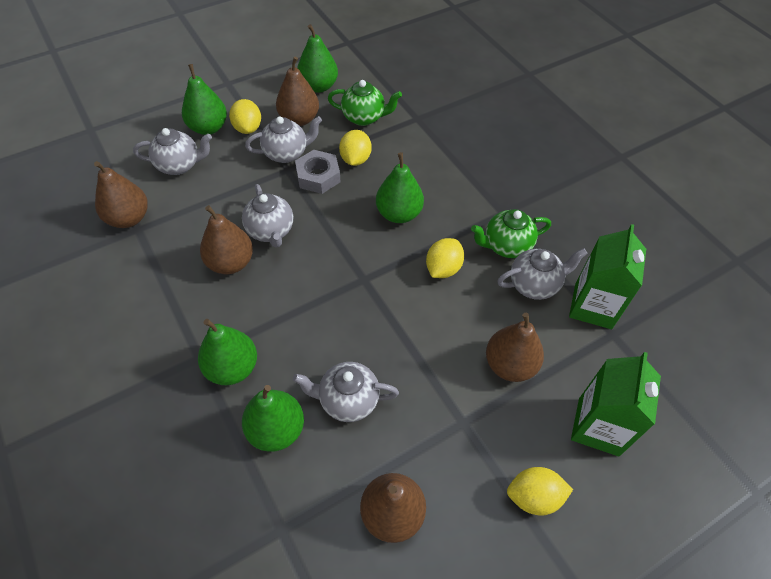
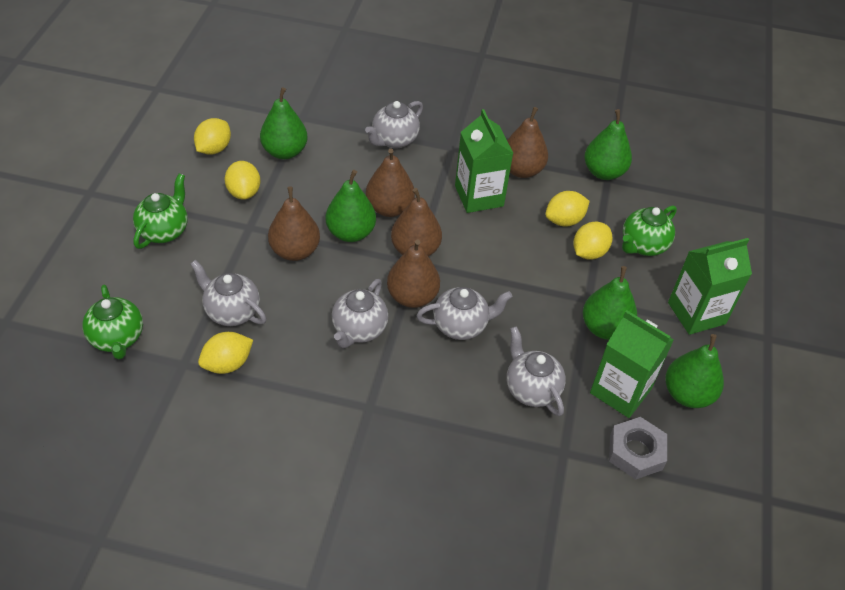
green carton: [569,224,646,329] [571,352,661,457] = 2 -> [455,109,513,213] [590,310,674,418] [668,238,752,335] = 3
green teapot: [328,80,402,126] [471,209,551,258] = 2 -> [82,285,143,359] [133,174,188,249] [622,205,677,256] = 3
yellow lemon: [229,99,261,134] [339,130,372,166] [426,238,464,278] [507,467,573,516] = 4 -> [194,118,231,155] [198,332,253,374] [225,161,260,200] [545,191,590,227] [573,222,612,260] = 5

